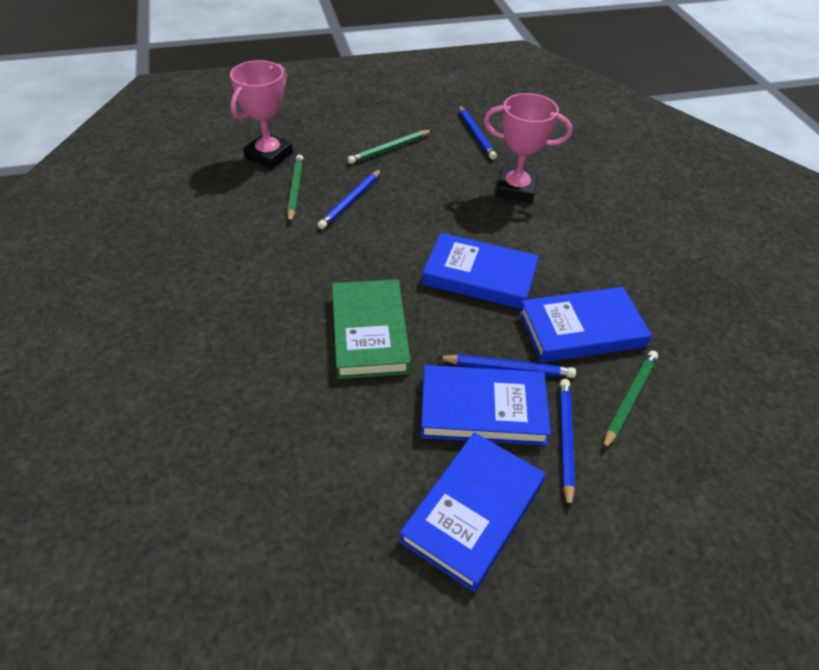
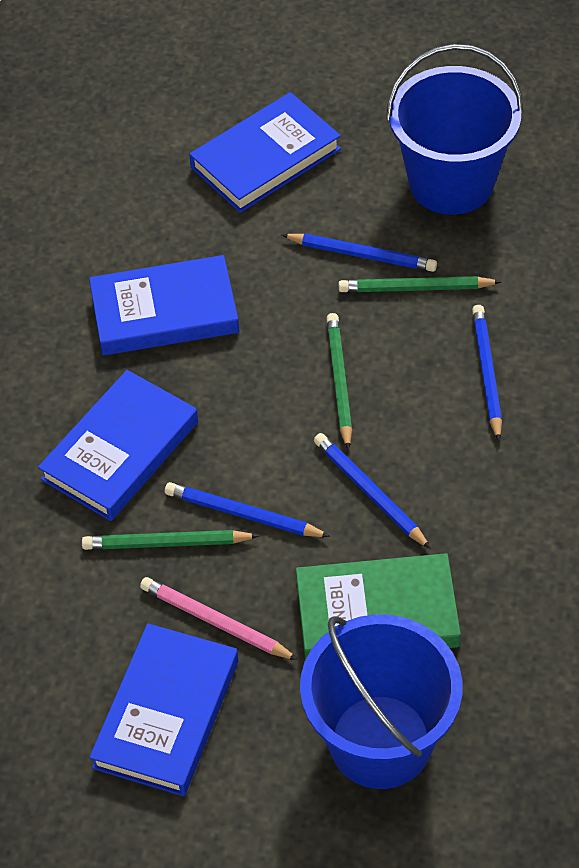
blue bucket: none = 0 -> [300,614,463,789] [386,44,524,215] = 2
pink pencil: none = 0 -> [140,577,298,660] = 1
pink trophy: [230,60,293,169] [484,93,572,203] = 2 -> none = 0

